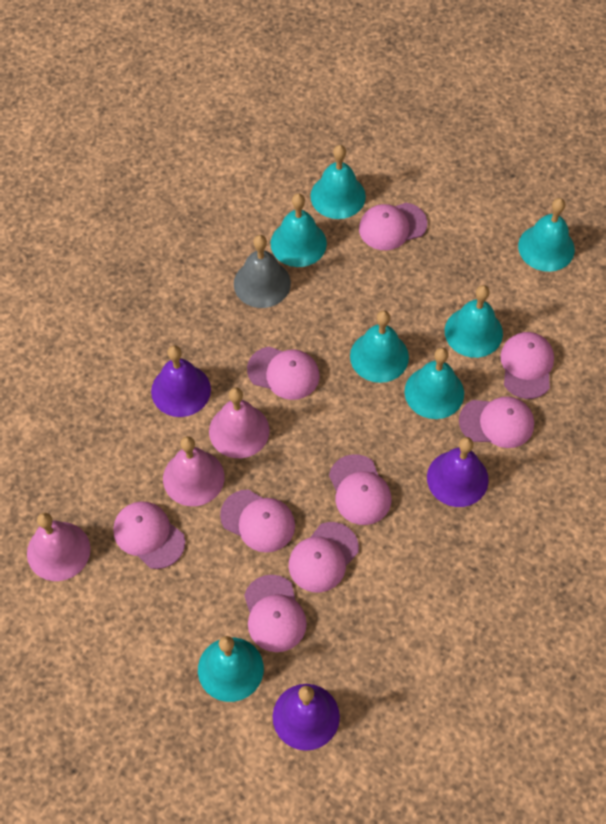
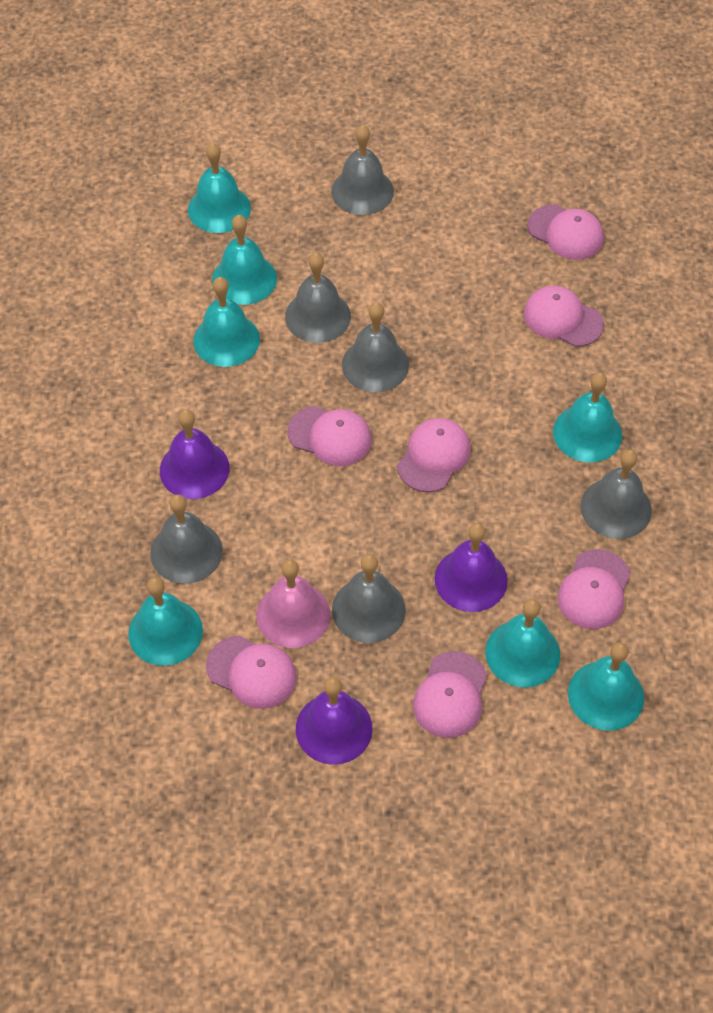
grey bell: [234,235,291,308] = 1 -> [150,495,223,584] [285,253,351,343] [331,125,394,215] [332,554,406,643] [342,302,409,392] [580,450,652,539] = 6
pink bell: [27,513,90,581] [163,436,224,506] [209,387,269,458] = 3 -> [257,559,330,648] = 1
pink cap: [113,501,185,569] [220,489,295,553] [244,575,307,652] [247,347,320,400] [289,522,359,592] [329,454,391,525] [359,203,427,250] [459,396,534,448] [500,332,554,399] = 9 -> [206,635,297,709] [288,406,372,466] [397,418,471,492] [413,651,487,738] [524,286,604,347] [528,205,604,260] [557,549,631,629] = 7

